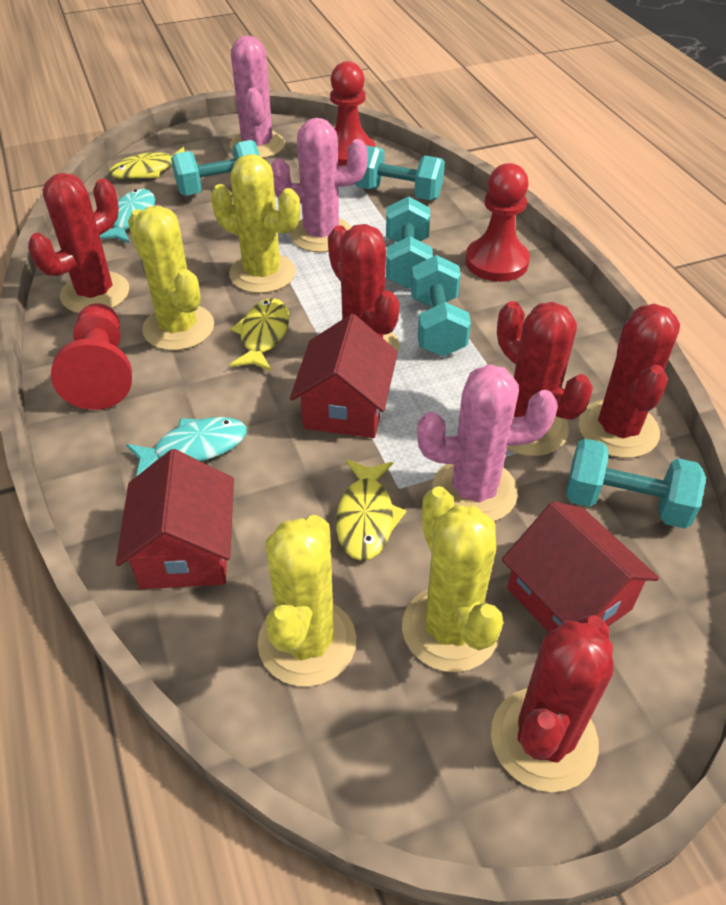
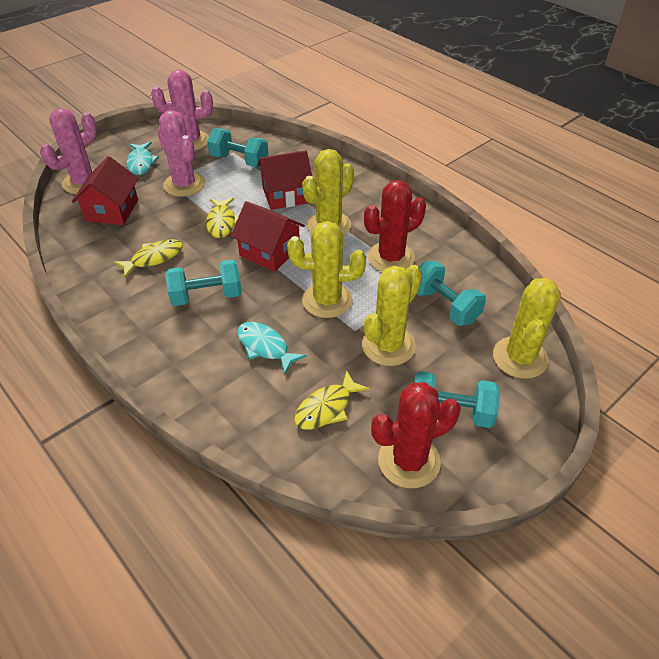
red cactus: [28,173,129,313] [328,224,400,351] [491,615,614,792] [497,301,593,456] [578,304,680,458] = 5 -> [364,180,426,271] [371,382,461,488] = 2
red pawn: [51,303,132,410] [330,61,376,166] [465,163,530,282] = 3 -> none = 0
turquoise dumbbell: [171,140,260,196] [355,145,445,200] [386,196,433,289] [411,255,471,356] [566,438,706,529] = 5 -> [165,260,242,306] [207,128,269,167] [414,371,500,428] [417,261,486,326] = 4

